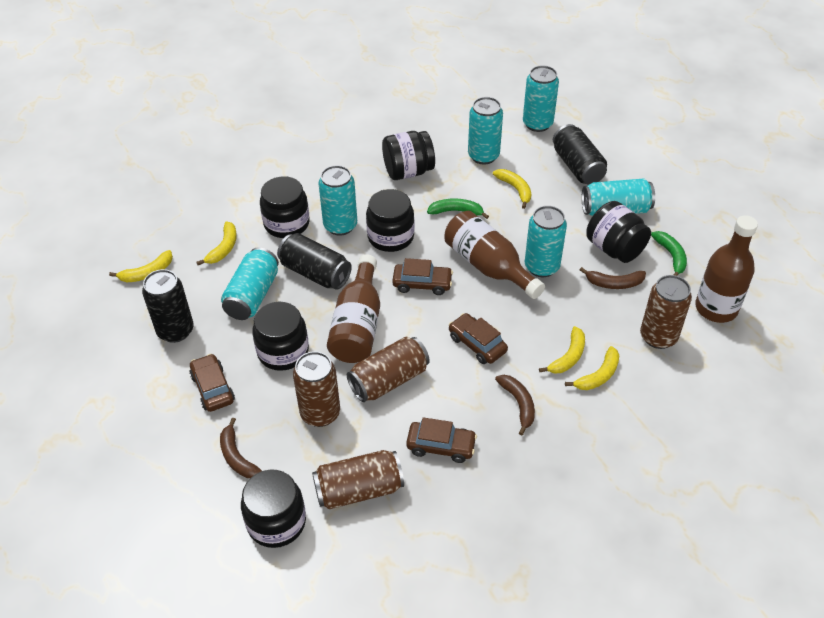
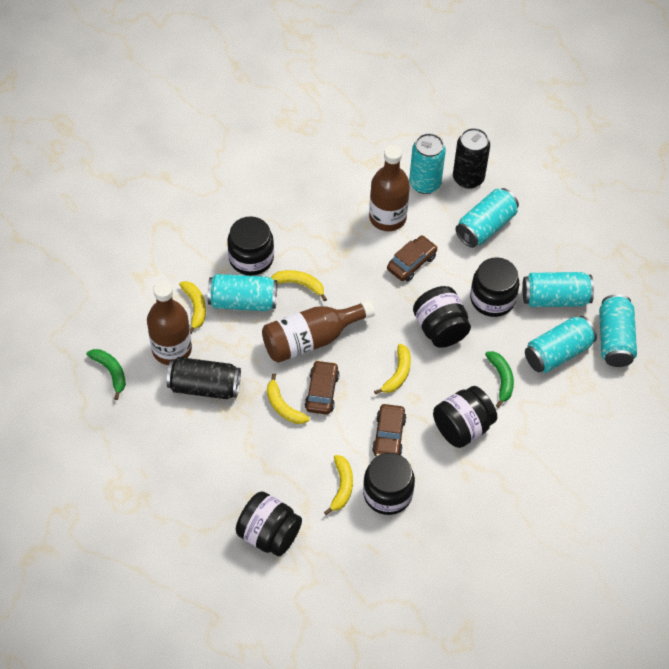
black can: [142,269,194,343] [277,233,352,290] [553,124,607,184] = 3 -> [167,357,241,399] [453,128,490,189] = 2
brown banana: [220,418,262,478] [495,375,535,435] [580,267,646,289] = 3 -> none = 0
brown can: [293,351,340,427] [312,450,404,509] [347,336,430,402] [640,275,692,349] = 4 -> none = 0
brown car: [189,354,235,412] [392,258,453,295] [406,417,477,463] [449,313,508,364] = 4 -> [304,360,340,415] [372,404,406,457] [387,235,438,281] = 3

